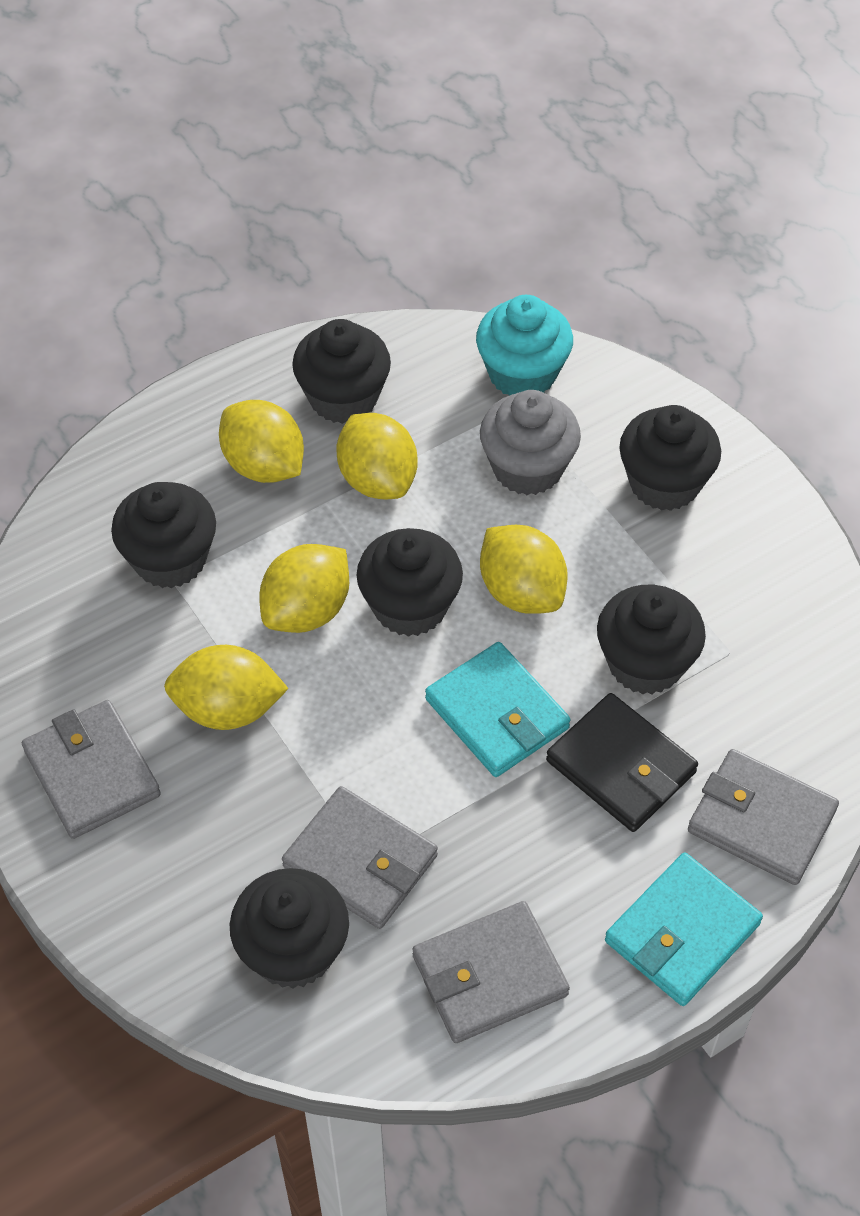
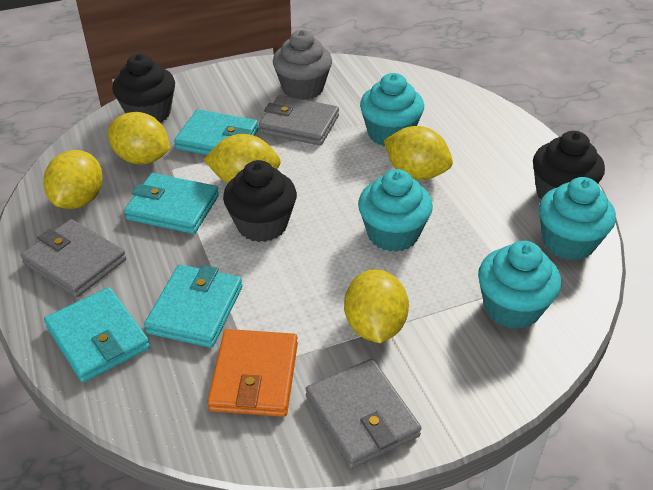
black cupcake: [111,482,216,589] [230,868,349,989] [292,319,391,424] [357,528,463,637] [597,585,706,695] [619,405,721,511] = 6 -> [112,54,175,122] [223,160,297,242] [533,131,605,199] = 3
black wallet: [546,693,698,832] = 1 -> none = 0
grey wallet: [22,700,161,839] [282,786,438,929] [413,901,570,1043] [688,749,839,885] = 4 -> [20,219,126,298] [259,95,339,145] [306,359,421,469] = 3
orange wallet: none = 0 -> [207,329,298,417] = 1
turquoise cupcake: [476,295,573,396] = 1 -> [358,169,433,252] [360,73,424,146] [478,241,561,329] [539,177,616,260] = 4
turquoise wallet: [425,642,571,777] [605,852,763,1006] = 2 -> [44,287,150,383] [124,173,219,234] [144,265,242,348] [174,109,258,155] = 4

